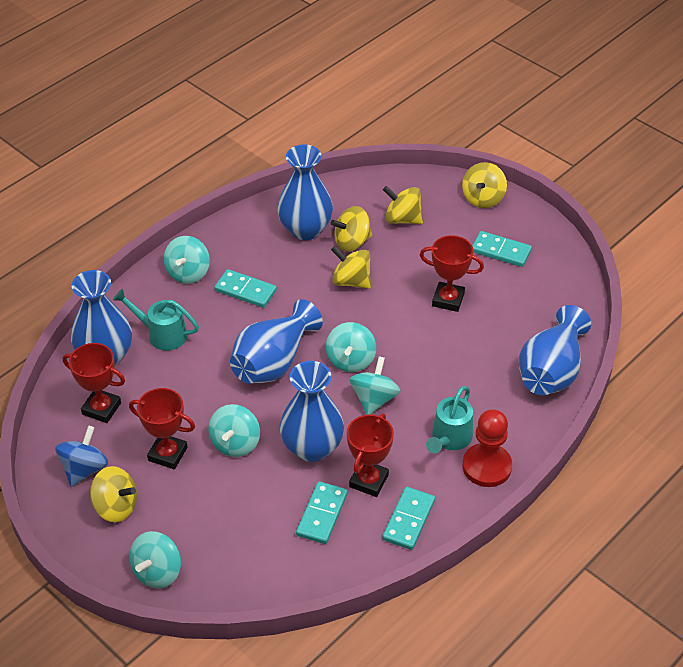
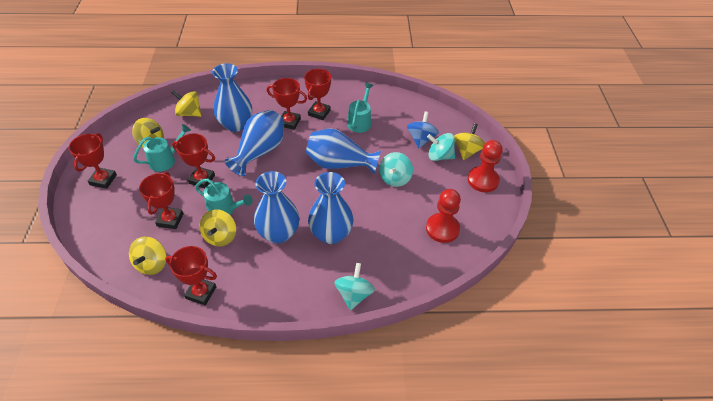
red pawn: [462,409,512,487] = 1 -> [426,189,461,243] [468,140,503,192] = 2
red trophy: [63,343,125,423] [129,388,195,469] [347,414,394,497] [420,235,484,312] = 4 -> [69,133,117,189] [139,172,184,229] [165,246,217,306] [172,133,215,188] [267,78,307,130] [304,69,331,120] = 6
turquoise domino: [214,269,277,308] [296,481,348,544] [382,487,435,550] [472,231,532,267] = 4 -> none = 0
turquoise spinning top: [129,531,181,588] [164,236,210,284] [208,404,260,457] [326,322,376,372] [350,356,400,415] = 5 -> [334,263,375,310] [379,152,413,187] [427,133,455,161] = 3
turquoise watering can: [113,289,199,350] [426,386,473,454] = 2 -> [133,124,191,172] [195,179,253,215] [347,83,373,133] = 3

